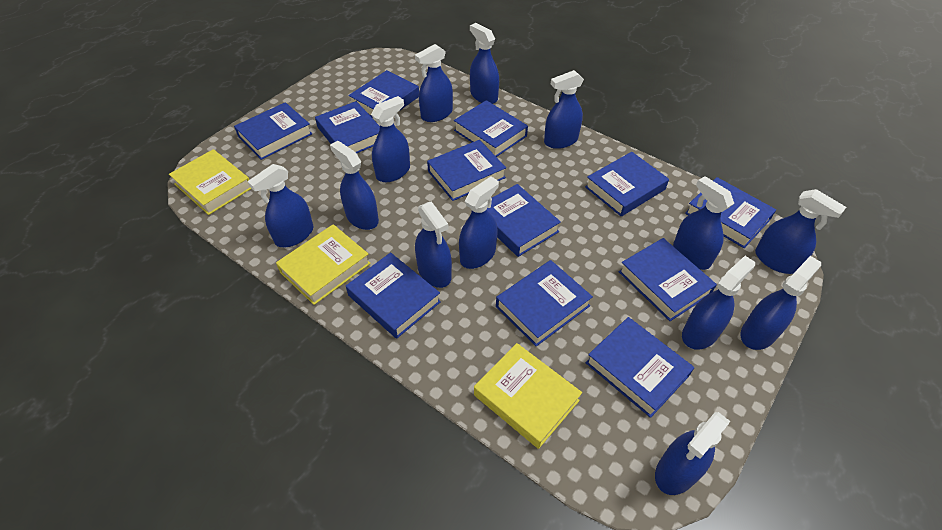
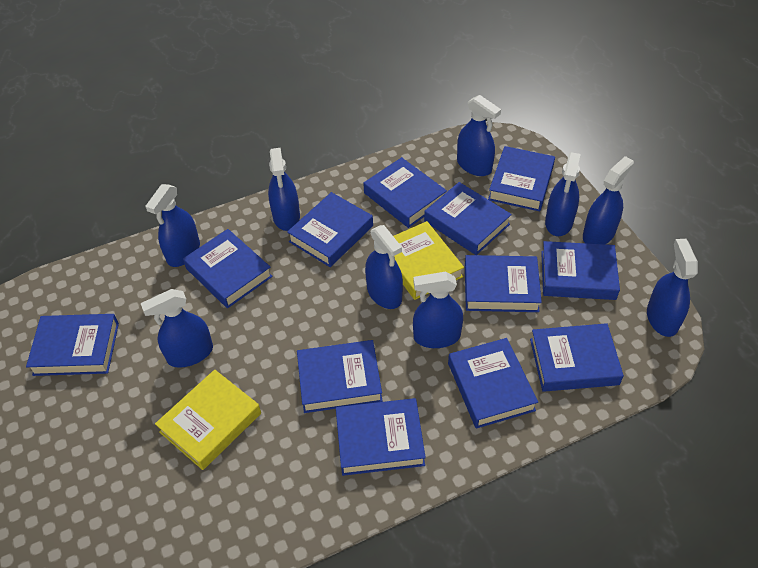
blue spray bottle: [247,164,313,247] [330,141,379,230] [371,96,410,182] [415,44,453,122] [415,201,452,288] [459,176,499,269] [470,23,499,104] [544,70,584,149] [655,412,730,495] [673,176,734,270] [682,256,755,350] [741,256,821,350] [755,189,846,274] = 13 -> [141,289,213,368] [145,184,200,267] [268,148,300,231] [365,225,403,309] [413,272,463,348] [457,95,501,176] [545,152,581,236] [583,156,634,244] [647,239,698,337] = 9
yellow book: [169,149,252,215] [276,224,371,305] [474,343,582,449] = 3 -> [155,369,261,470] [393,221,464,300] = 2

